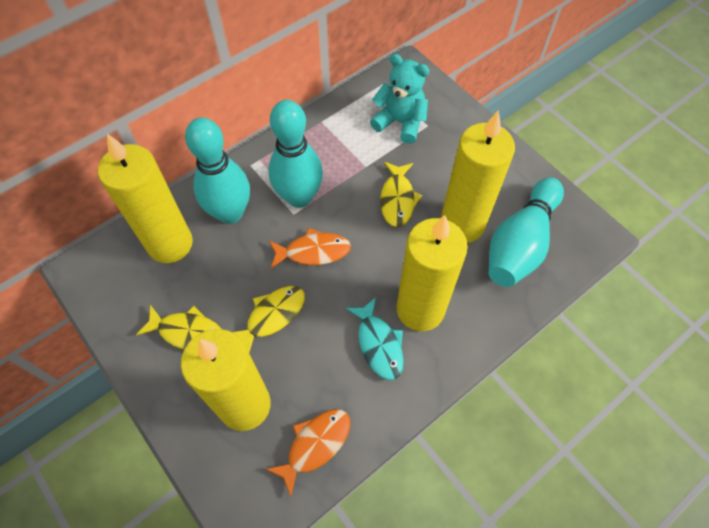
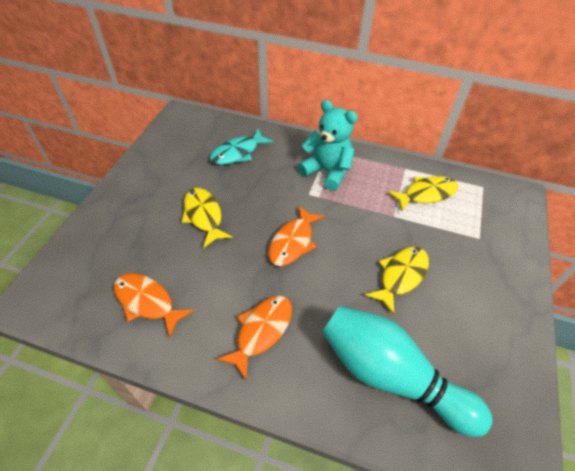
orange fish: [266,409,350,497] [269,228,351,269] = 2 -> [114,273,194,338] [216,295,292,380] [268,205,325,266] = 3
turquoise bowling pin: [185,117,250,224] [268,100,323,208] [489,177,564,287] = 3 -> [322,306,493,437] = 1
yellow candle: [98,134,193,263] [181,329,271,431] [397,215,468,331] [441,110,515,243] = 4 -> none = 0

